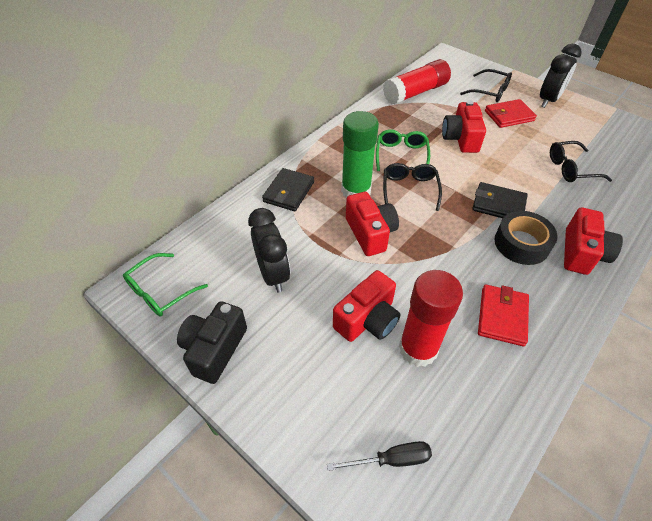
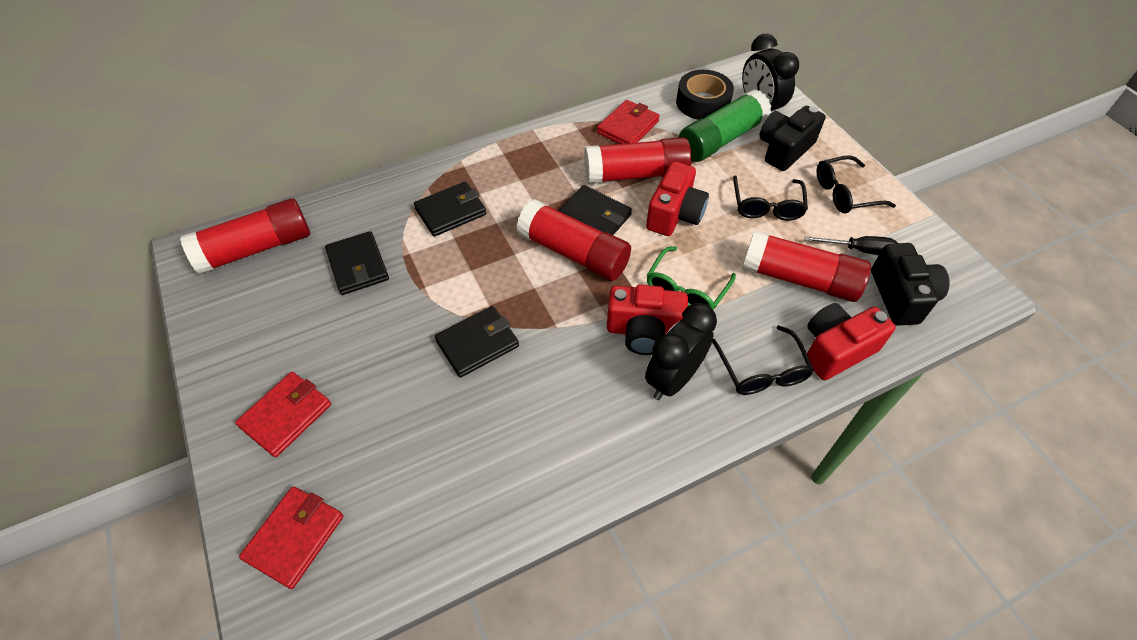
black camera: [177,301,247,384] = 1 -> [759,106,826,171] [871,243,950,326] = 2
black wallet: [262,168,314,211] [472,182,528,218] = 2 -> [325,231,389,295] [414,182,486,237] [435,306,519,378] [559,185,632,235] = 4
green glasses: [123,253,208,316] [376,129,430,171] = 2 -> [647,247,736,310] = 1
red camera: [333,270,400,342] [346,192,399,256] [442,100,486,153] [564,207,623,275] = 4 -> [607,285,688,355] [646,161,709,236] [807,303,896,380] = 3
red glue stick: [383,59,451,105] [399,270,463,367] = 2 -> [180,198,310,274] [517,199,631,281] [584,137,691,184] [742,230,871,302] = 4
red wallet: [478,284,529,346] [485,99,537,128] = 2 -> [235,372,331,457] [239,486,343,589] [597,100,660,144] = 3

